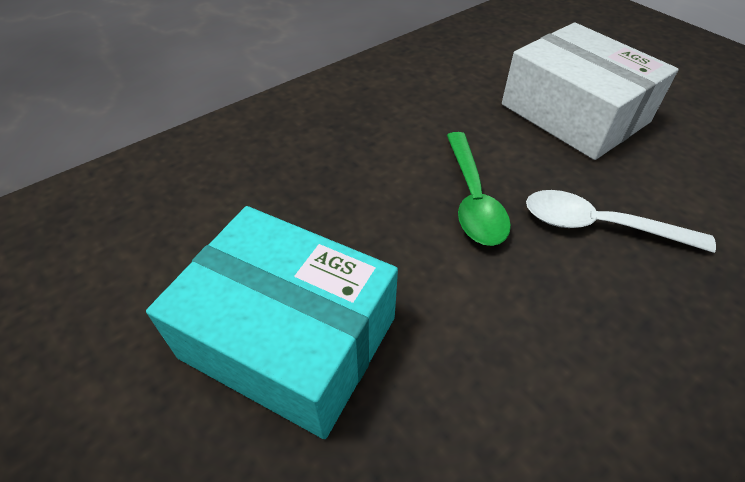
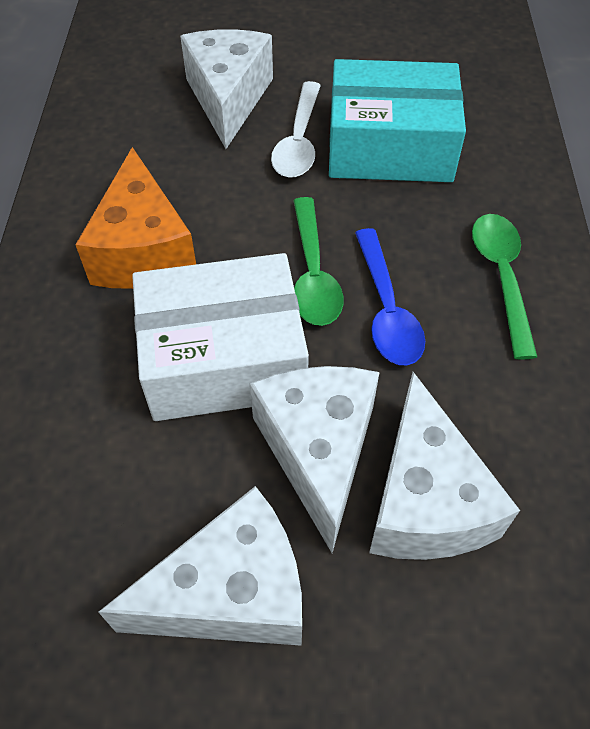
blue spoon: none = 0 -> [355,228,425,365] = 1
green spoon: [447,132,511,246] = 1 -> [293,197,344,326] [472,214,537,360] = 2
orange cheese: none = 0 -> [75,147,196,289] = 1
white cheese: none = 0 -> [98,486,302,646] [180,29,273,149] [250,366,380,553] [369,372,520,560] = 4

